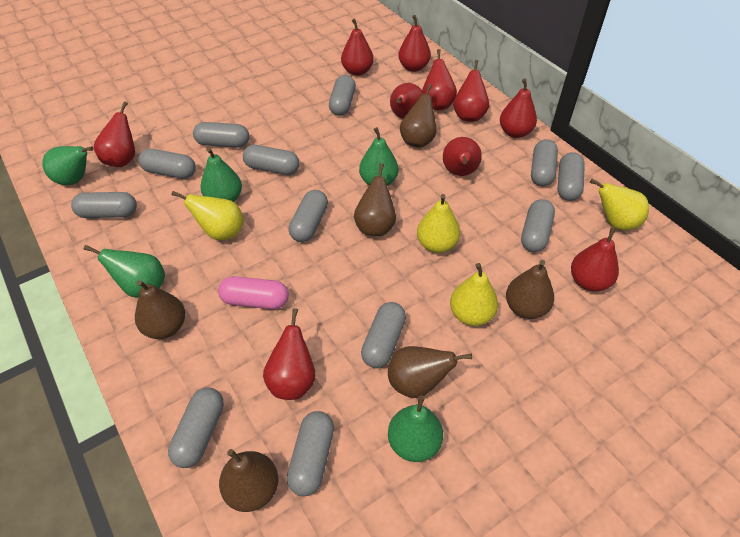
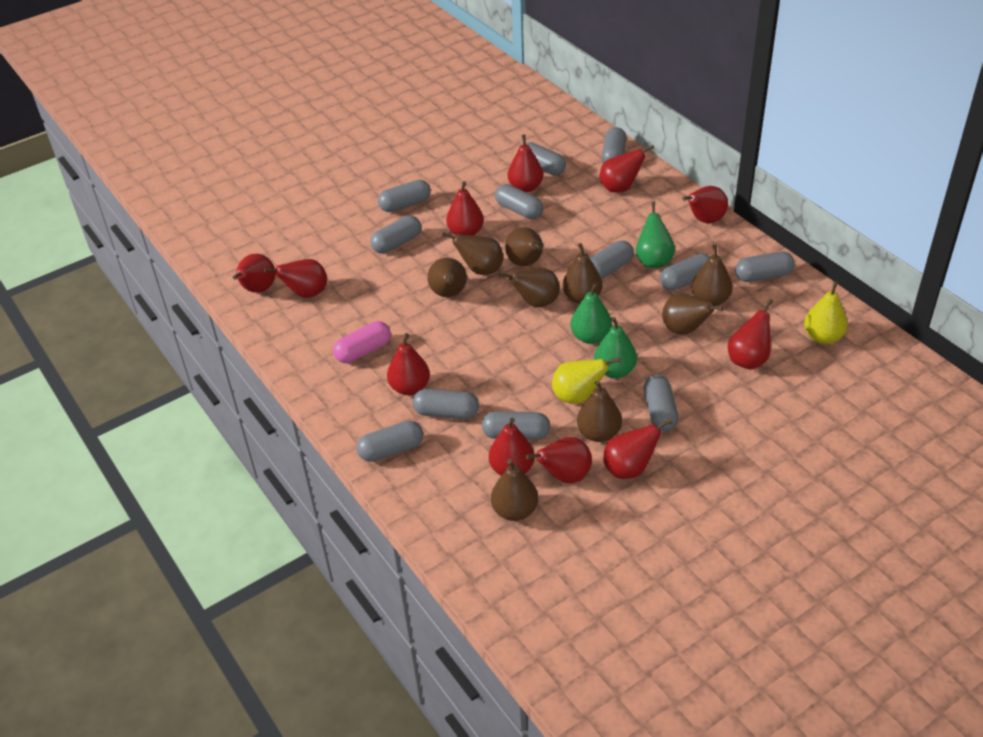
brown pear: [135,280,185,339] [219,449,278,512] [354,163,396,236] [388,346,472,398] [400,84,436,147] [506,260,554,319] = 6 -> [427,258,467,297] [442,232,503,275] [491,459,538,521] [499,268,560,307] [505,227,543,266] [562,243,602,304] [577,380,622,442] [662,294,724,335] [692,244,733,306] = 9
green pear: [42,146,94,185] [84,245,165,298] [200,148,242,202] [359,127,398,186] [388,395,443,462] = 5 -> [570,283,612,344] [594,317,637,378] [636,202,675,268] = 3
red pear: [94,101,135,167] [263,308,315,400] [341,19,374,76] [390,83,424,119] [398,15,431,72] [422,49,457,110] [443,137,482,176] [453,60,489,122] [500,78,537,138] [571,227,619,292] = 10 -> [233,254,275,293] [264,259,327,298] [387,333,430,395] [446,181,484,236] [489,417,535,476] [508,134,543,192] [526,437,592,483] [600,145,654,193] [603,418,673,479] [682,186,728,223] [728,299,773,370] = 11
yellow pear: [171,191,244,240] [417,194,460,253] [450,263,498,326] [590,179,649,230] = 4 -> [552,358,620,404] [804,281,848,344] = 2

